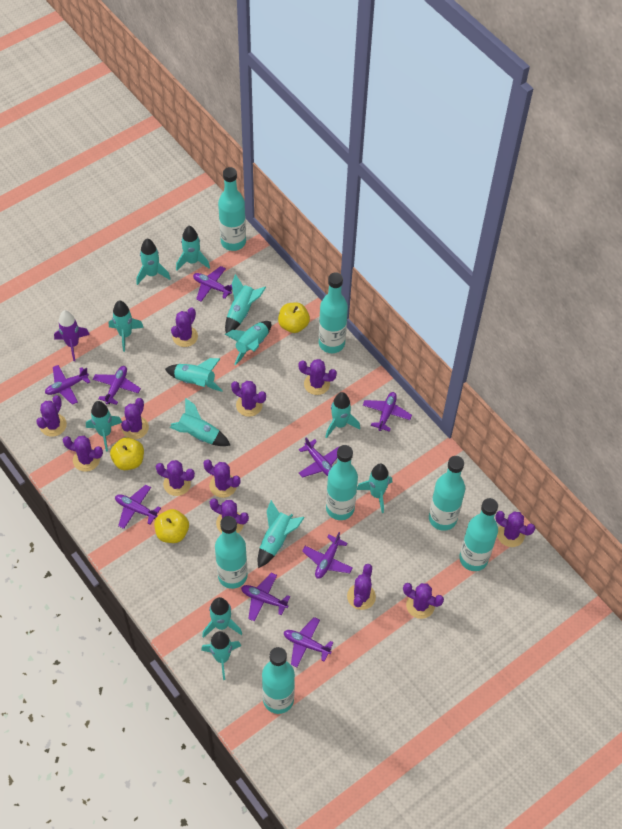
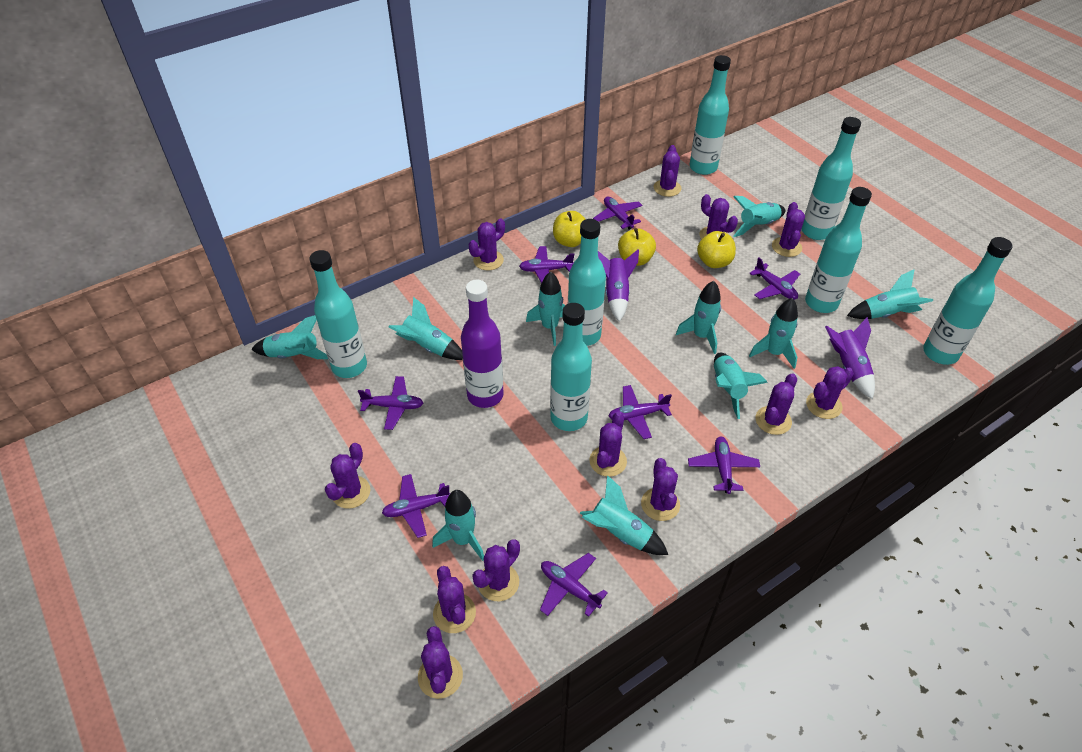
purple bottle: none = 0 -> [461,280,504,408] = 1
purple plane: [45,365,90,405] [93,366,141,405] [115,485,161,529] [193,266,232,302] [241,573,290,622] [284,617,334,667] [299,437,340,478] [302,532,353,579] [363,392,412,432] = 9 -> [358,376,423,430] [382,474,450,538] [519,246,574,283] [540,553,608,617] [593,197,643,230] [608,385,672,439] [688,437,760,494] [749,257,800,300] = 8
purple rocket: [54,310,90,361] = 1 -> [598,249,639,322] [825,317,875,399] = 2
turquoise rocket: [86,401,122,451] [109,300,144,352] [136,239,171,285] [165,358,223,392] [170,398,231,446] [176,226,210,271] [201,631,241,680] [202,597,242,638] [225,274,266,333] [225,321,271,365] [258,500,305,568] [325,392,360,438] [357,464,392,513] = 13 -> [251,315,328,359] [389,297,463,360] [432,490,484,561] [526,272,565,346] [580,475,668,555] [676,281,721,354] [714,353,768,419] [733,196,785,237] [749,298,798,369] [847,269,933,319] = 10

